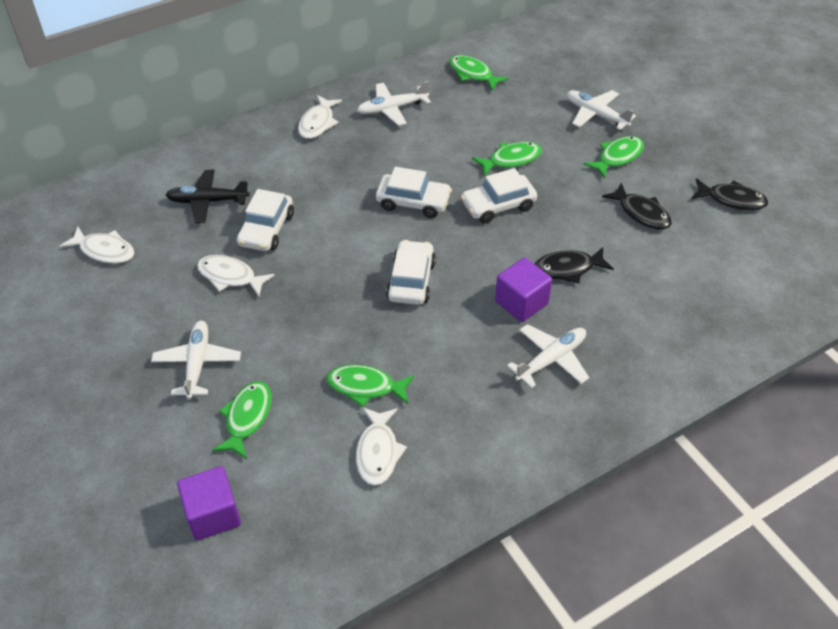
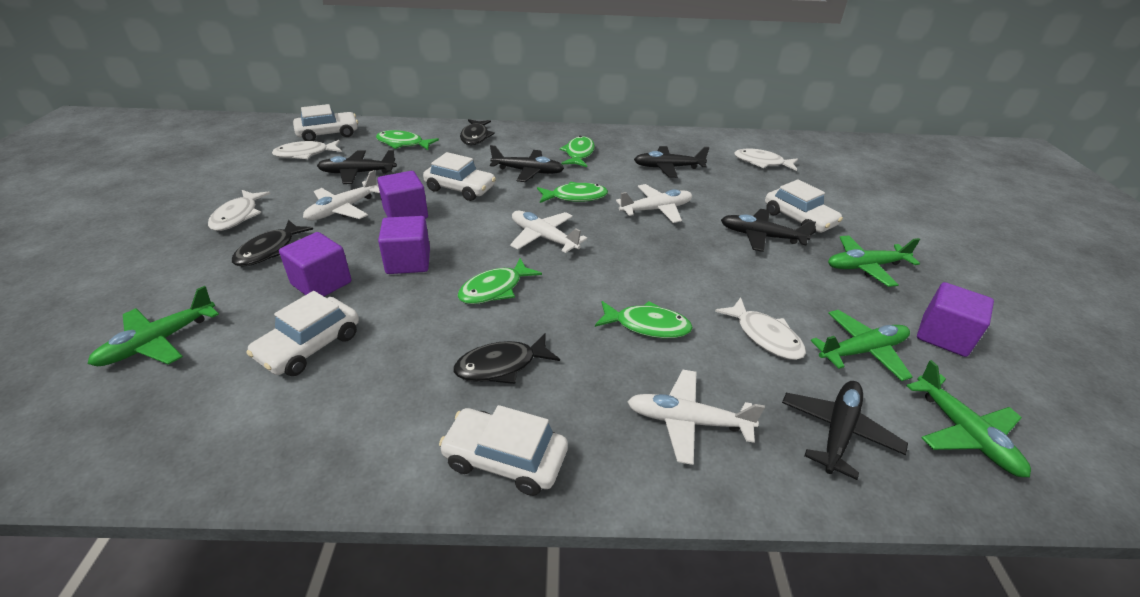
black plane: [166,170,250,223] = 1 -> [317,150,397,184] [490,145,564,182] [634,146,710,178] [721,209,816,252] [782,381,908,480] = 5
green plane: none = 0 -> [88,286,219,366] [810,310,913,381] [828,235,920,287] [906,360,1031,477] = 4
purple cube: [177,466,241,540] [495,258,552,322] = 2 -> [279,232,351,296] [377,171,428,219] [378,216,430,274] [917,282,994,357] = 4
white car: [237,189,294,251] [376,167,452,218] [386,240,436,305] [461,168,537,223] = 4 -> [246,291,359,376] [293,104,358,141] [423,152,496,201] [439,405,568,496] [765,179,843,235] = 5

